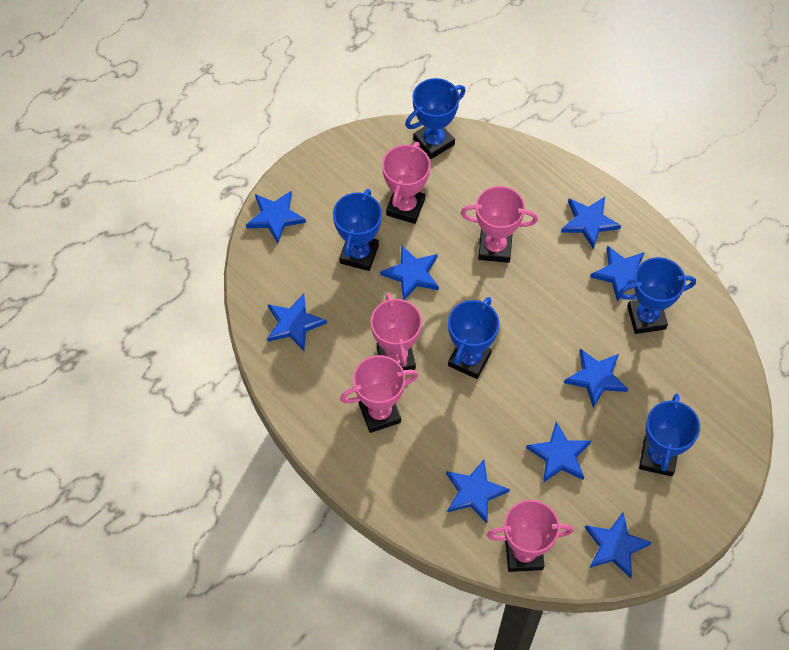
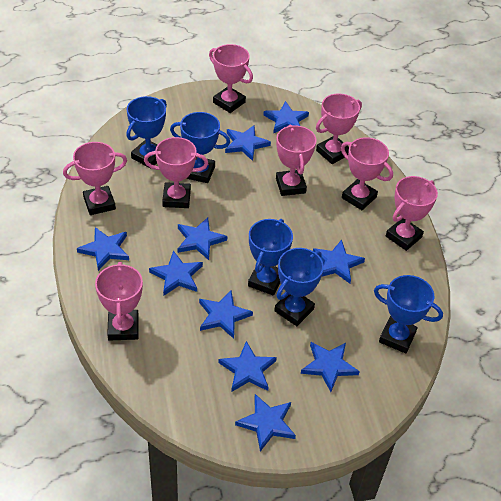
blue star: [246,190,306,244] [267,294,327,351] [380,245,439,300] [446,460,510,523] [526,422,591,483] [561,197,621,249] [564,348,628,408] [585,512,652,578] [590,245,645,302] = 9 -> [77,227,129,271] [149,251,203,296] [178,217,227,260] [199,290,253,339] [218,341,277,392] [225,125,271,161] [235,394,296,451] [263,101,309,133] [301,342,360,392] [313,240,365,284] = 10
pink trophy: [340,355,418,433] [371,293,422,370] [382,142,430,224] [461,186,538,263] [487,500,573,572] = 5 -> [63,142,127,215] [95,262,143,341] [144,137,208,208] [209,44,253,113] [276,125,317,196] [316,93,362,164] [341,137,393,210] [386,176,438,251] = 8

